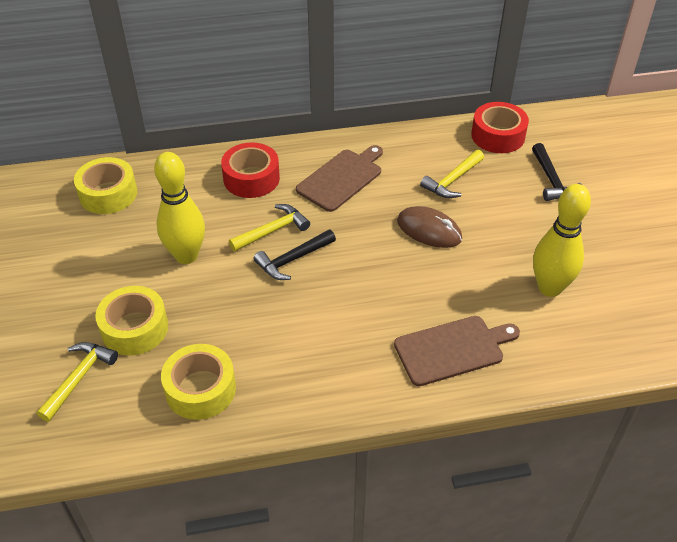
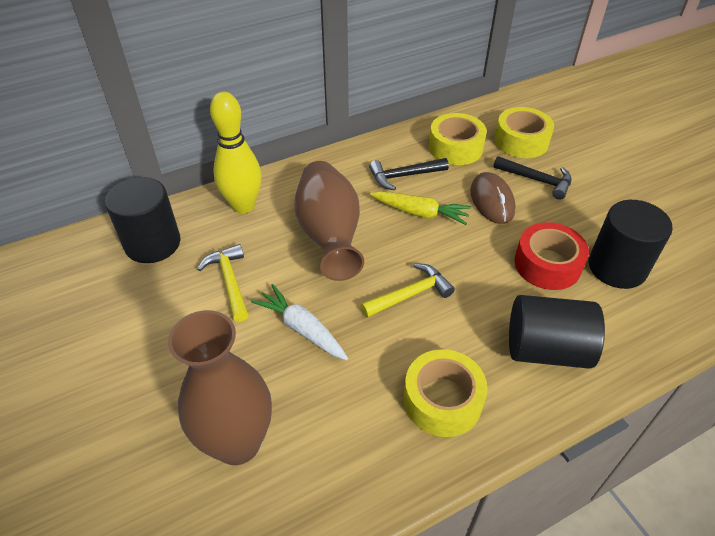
black cylinder: none = 0 -> [105,177,181,263] [509,295,605,369] [589,200,673,289] = 3
brown cutting board: [296,145,383,212] [394,316,520,386] = 2 -> none = 0
brown vase: none = 0 -> [168,310,272,465] [295,161,364,281] = 2
red tape: [221,142,280,198] [471,102,529,153] = 2 -> [514,222,589,290] = 1
white carrot: none = 0 -> [251,284,348,360] = 1
yellow bowling pin: [154,152,205,264] [533,184,591,297] = 2 -> [210,92,262,213] = 1
yellow carrot: none = 0 -> [370,191,471,225] = 1
yellow hammer: [37,342,118,422] [229,204,310,252] [420,150,484,198] = 3 -> [197,244,249,322] [360,263,455,318] = 2

